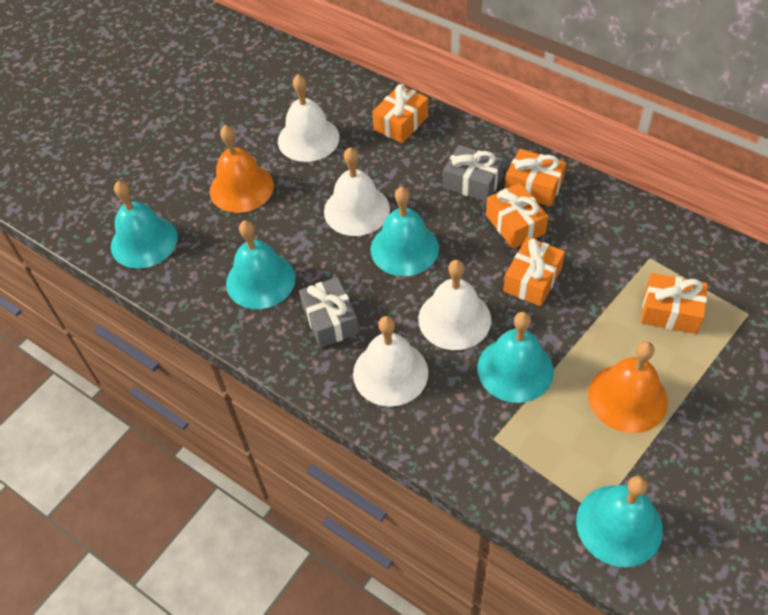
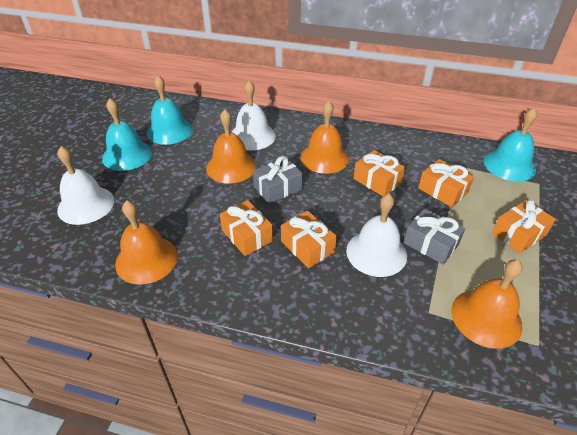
orange bell: [210,125,274,213] [588,341,668,433] = 2 -> [115,200,178,285] [206,110,256,184] [300,101,349,174] [452,259,523,349] = 4
turquoise bell: [111,181,178,269] [226,220,296,309] [371,187,439,276] [477,312,554,403] [576,476,663,567] = 5 -> [102,98,152,171] [147,75,193,145] [484,107,537,182] = 3
white bell: [278,75,339,162] [324,147,390,236] [353,316,428,407] [418,260,491,350] = 4 -> [57,146,114,225] [232,80,276,150] [346,193,407,277] = 3

